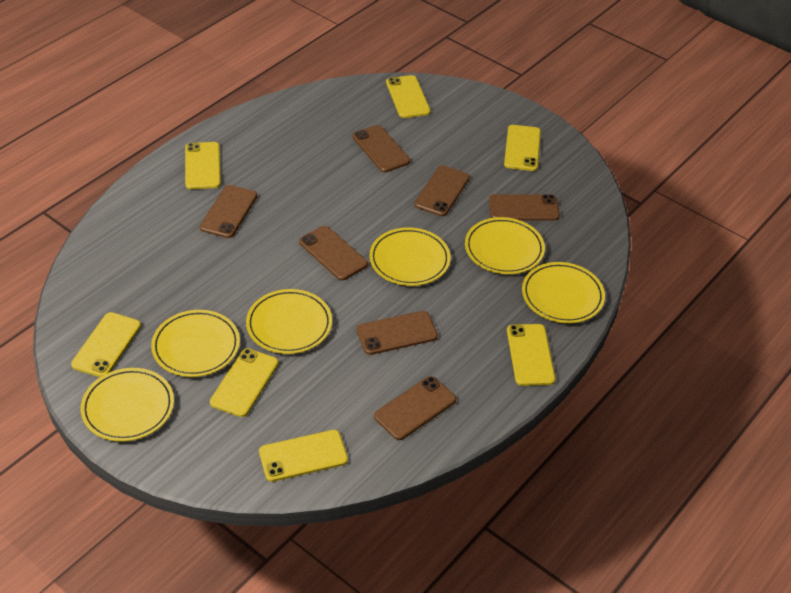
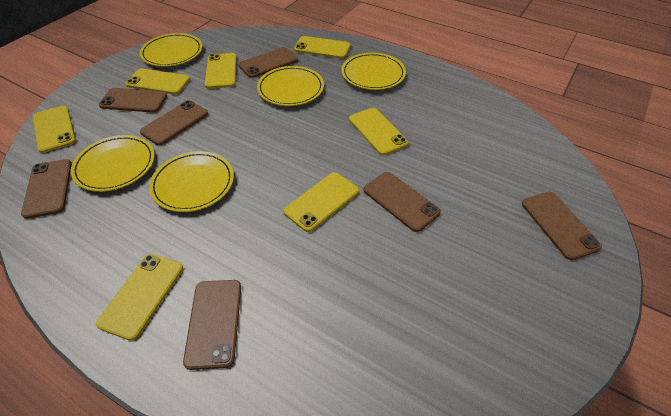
yellow plate: [81,368,174,442] [151,310,240,377] [246,289,332,354] [369,227,451,286] [465,217,545,274] [522,262,605,323] = 6 -> [71,135,155,192] [140,33,202,67] [149,151,234,212] [257,66,324,106] [341,53,406,90] = 5

